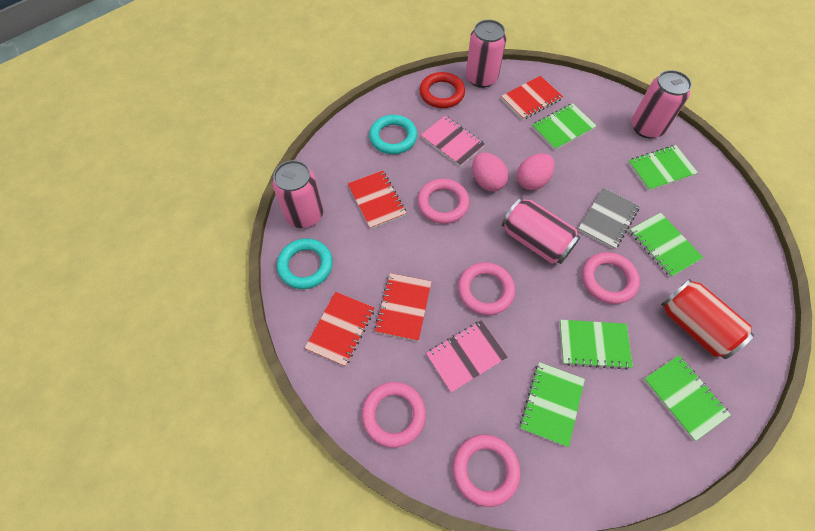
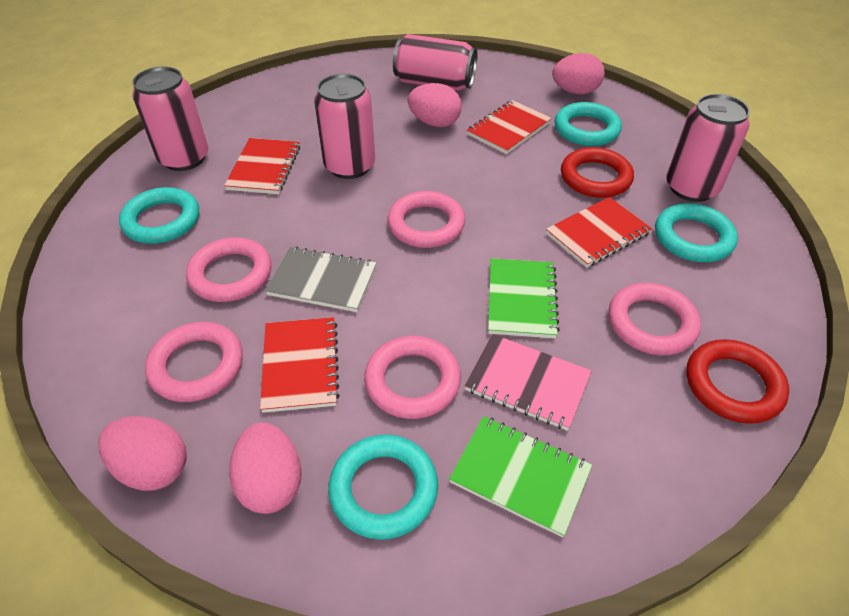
green notebook: [520,362,585,447] [532,103,597,150] [560,320,633,370] [628,145,698,191] [629,212,703,277] [644,355,731,441] = 6 -> [449,416,592,537] [488,258,560,338] = 2
pink egg: [472,153,508,191] [517,153,555,190] = 2 -> [98,416,187,491] [229,422,302,514] [408,83,462,127] [552,53,605,95] = 4
pink notebook: [421,116,485,167] [426,320,508,393] = 2 -> [465,334,592,431] = 1
red can: [661,279,754,359] = 1 -> none = 0
red ring: [419,72,465,108] = 1 -> [561,147,634,198] [686,339,789,424] = 2
turquoise ring: [277,238,333,289] [369,115,417,154] = 2 -> [119,187,199,244] [328,434,438,540] [555,102,622,146] [655,203,738,262] = 4

